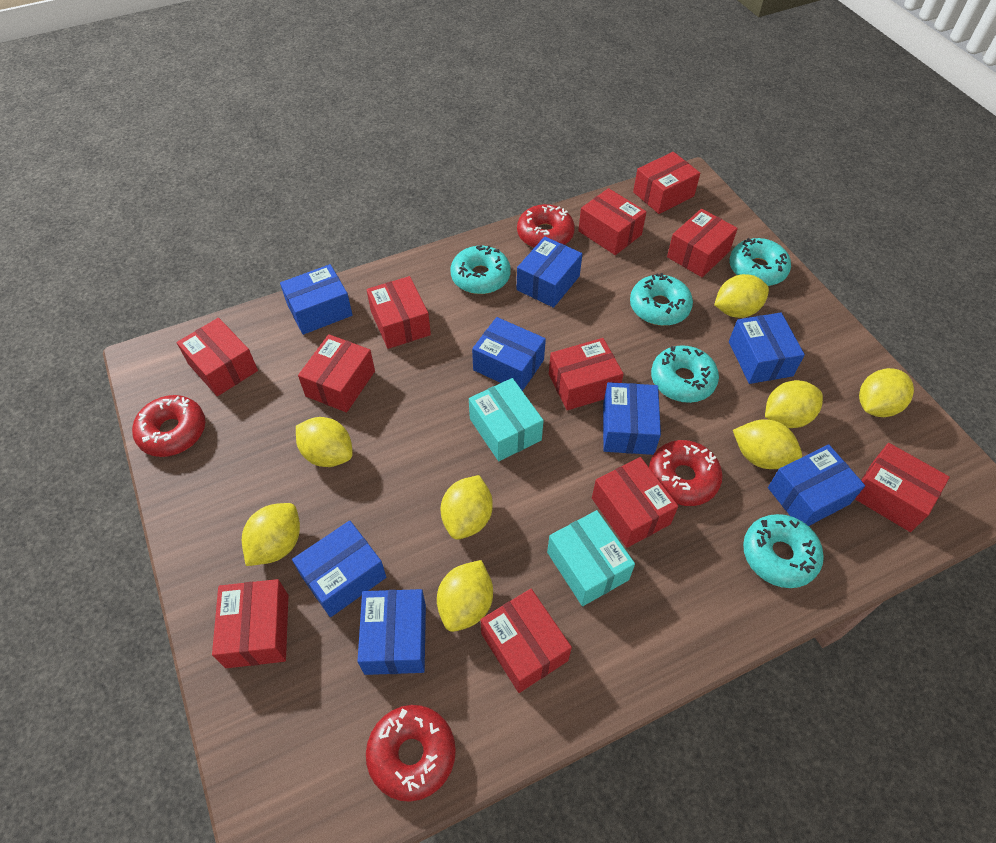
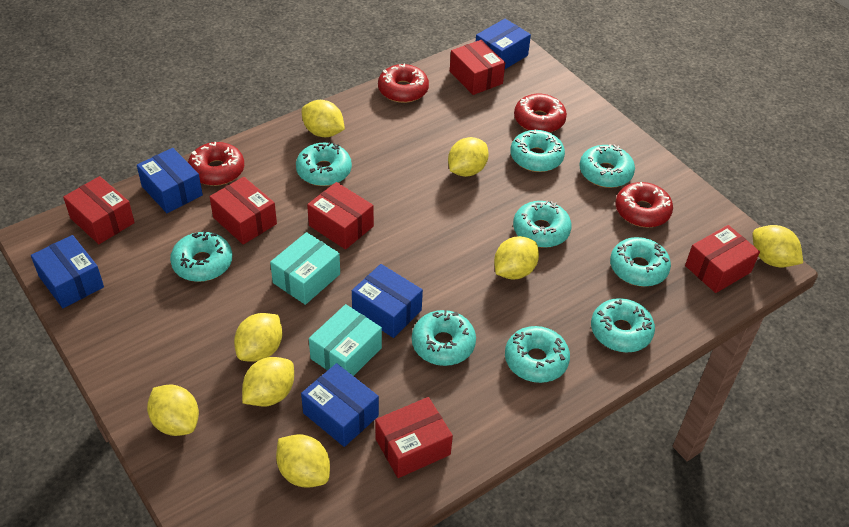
blue box: [280,264,353,335] [292,520,386,617] [358,589,426,675] [472,317,546,391] [517,237,582,308] [603,382,661,455] [729,312,805,384] [768,444,865,526] = 8 -> [31,235,104,308] [137,148,203,213] [301,363,379,447] [352,264,423,338] [475,19,531,69] = 5
red box: [177,318,258,396] [212,579,288,668] [298,334,375,412] [367,276,431,349] [481,589,572,693] [549,338,624,410] [578,188,646,255] [592,457,678,548] [633,152,700,214] [667,209,738,277] [855,443,950,532] = 11 -> [63,176,135,244] [210,177,277,245] [307,182,374,250] [375,397,453,478] [450,40,505,95] [685,225,760,293] = 6
turquoise donut: [451,245,511,294] [630,273,693,326] [651,345,719,403] [729,238,791,286] [743,514,824,588] = 5 -> [170,231,232,282] [296,142,352,186] [412,310,476,366] [505,326,570,383] [510,130,565,172] [513,200,572,248] [579,144,635,188] [591,298,655,353] [610,237,671,287] = 9

